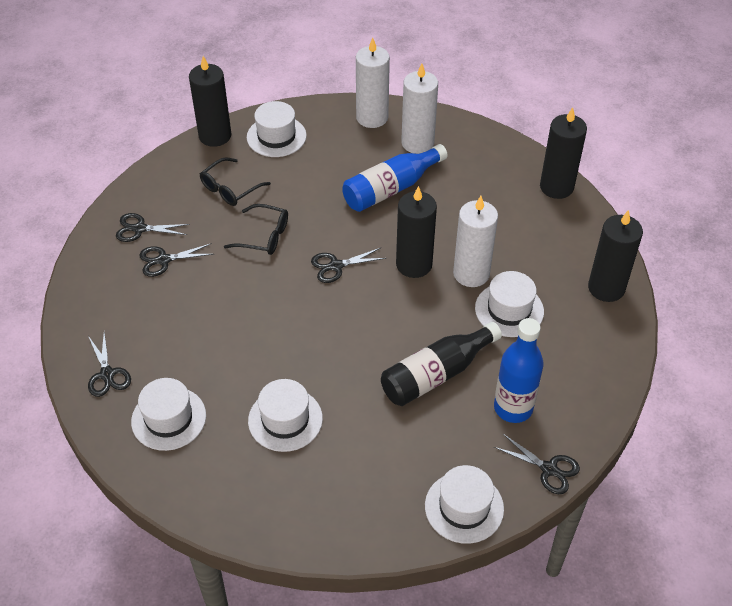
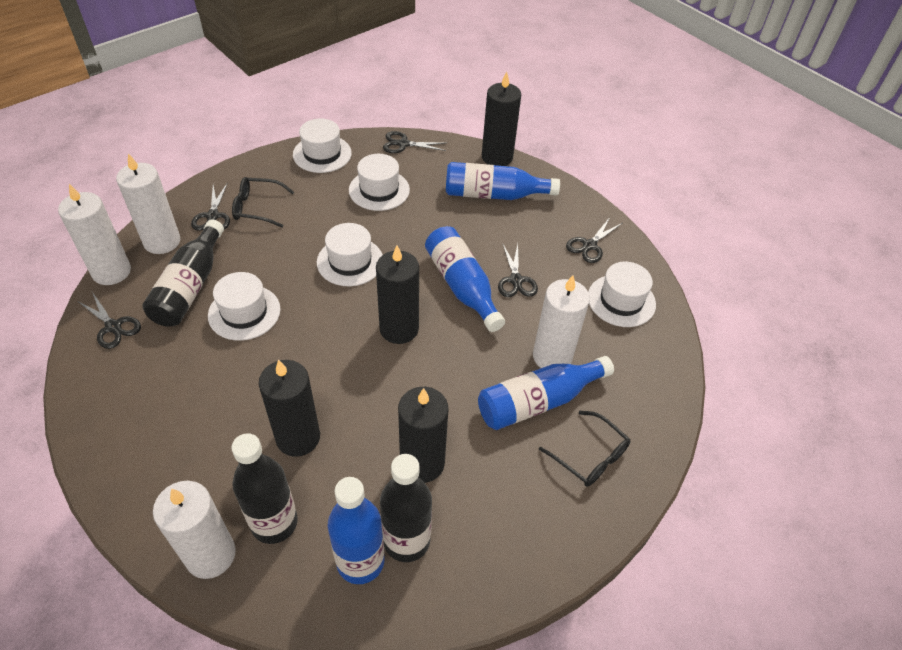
black bottle: [381,322,502,406] = 1 -> [142,219,224,327] [232,433,298,544] [380,454,432,562] = 3
blue bottle: [342,144,448,212] [494,318,544,423] = 2 -> [328,477,384,584] [425,226,505,332] [446,162,560,200] [478,356,614,430] = 4
white candle: [356,38,390,128] [401,63,438,154] [453,196,498,287] = 3 -> [58,184,131,285] [116,153,180,254] [153,481,236,579] [533,275,590,368] = 4

